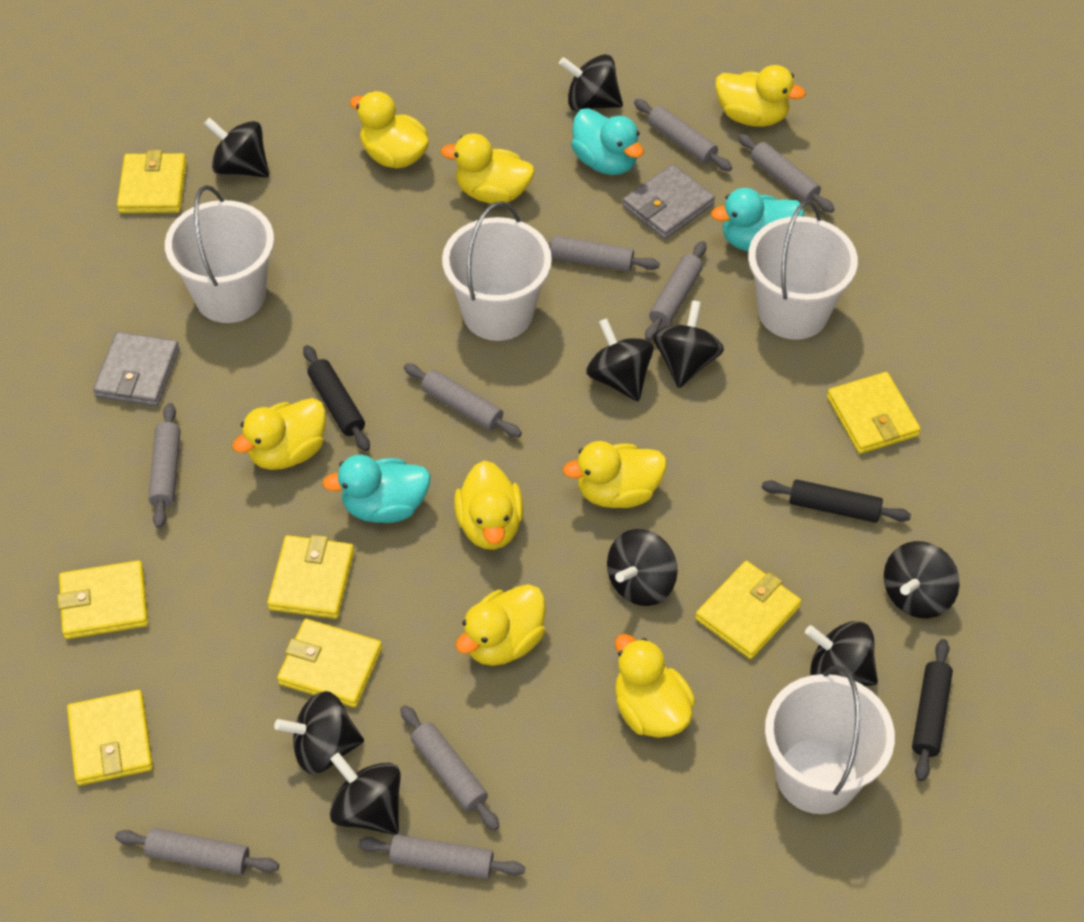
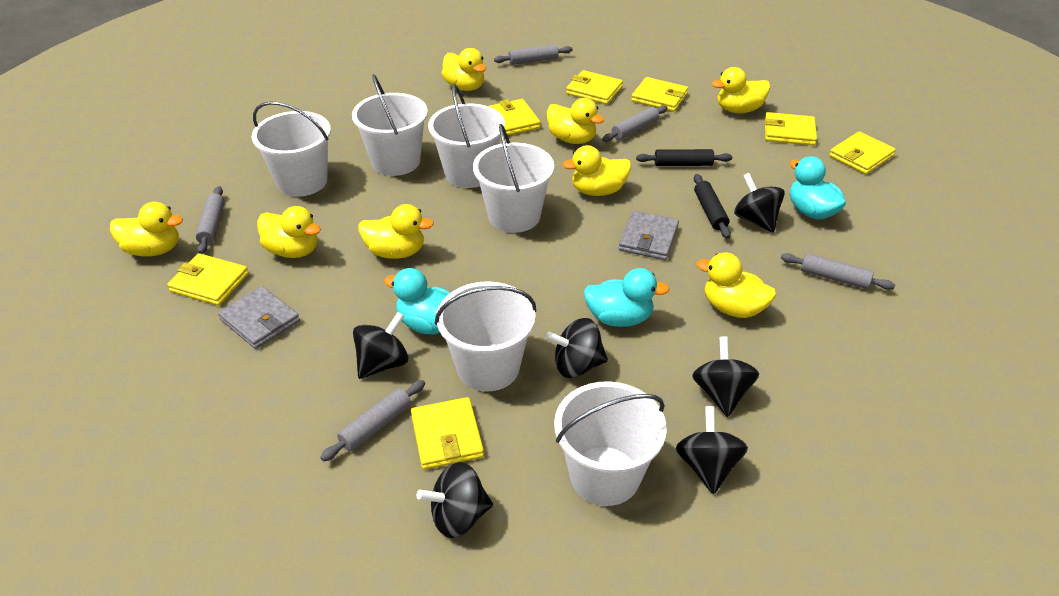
black rolling pin: [303,345,370,451] [762,479,911,523] [912,639,953,782] = 3 -> [636,149,732,166] [694,174,731,239] = 2
black spinning top: [204,117,269,178] [274,691,364,774] [330,753,401,835] [559,54,623,111] [586,318,654,401] [607,529,678,606] [653,300,724,388] [805,621,878,686] [884,541,959,618] = 9 -> [353,312,409,379] [417,462,493,538] [546,318,608,378] [676,406,748,494] [692,336,759,417] [734,173,785,233] = 6
grey rolling pin: [115,828,279,875] [148,403,181,528] [358,834,525,879] [400,705,499,830] [404,363,522,437] [547,235,660,272] [634,99,732,171] [645,241,706,341] [738,134,834,213] = 9 -> [196,186,225,254] [320,380,425,461] [494,44,573,65] [602,105,668,142] [781,253,895,290] = 5
white bucket: [165,185,274,323] [442,202,552,341] [748,200,858,340] [765,665,895,814] = 4 -> [252,101,331,197] [352,74,428,176] [428,84,505,188] [435,281,536,392] [473,124,554,233] [554,381,667,506] = 6

